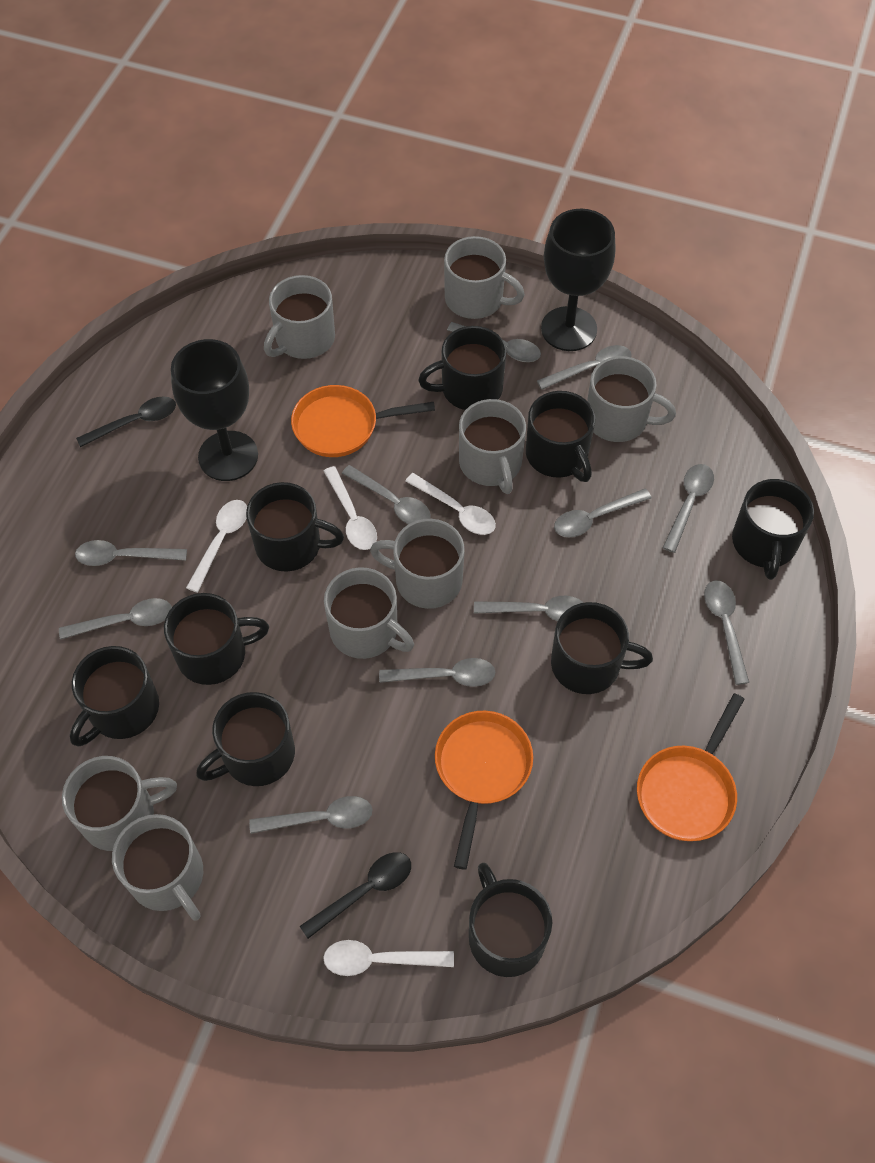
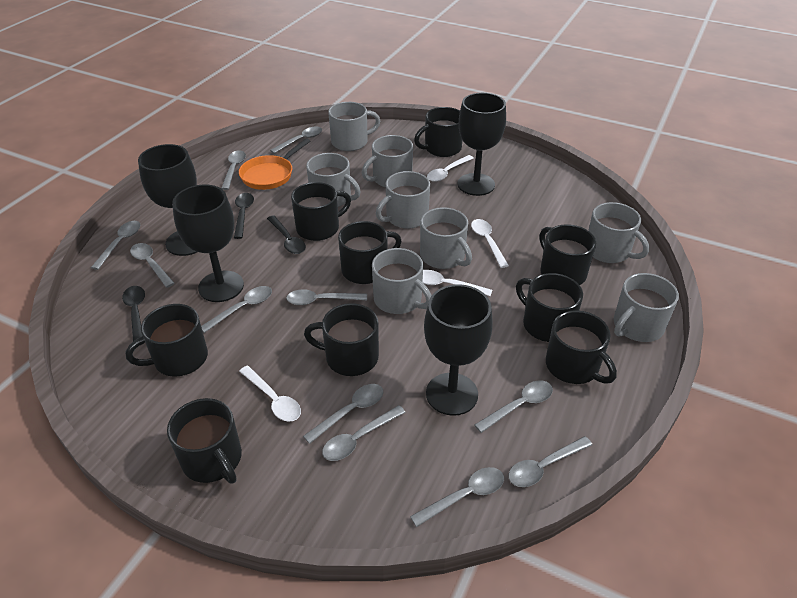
black goblet: [171,339,258,481] [541,209,615,351] = 2 -> [138,144,197,256] [172,184,244,302] [424,284,493,416] [458,93,506,196] = 4
black spoon: [76,396,176,447] [300,852,411,939] = 2 -> [122,286,145,345] [234,193,254,239] [267,215,306,254] = 3
orange pan: [291,385,435,457] [435,711,533,870] [637,693,745,841] = 3 -> [239,138,310,190] = 1

